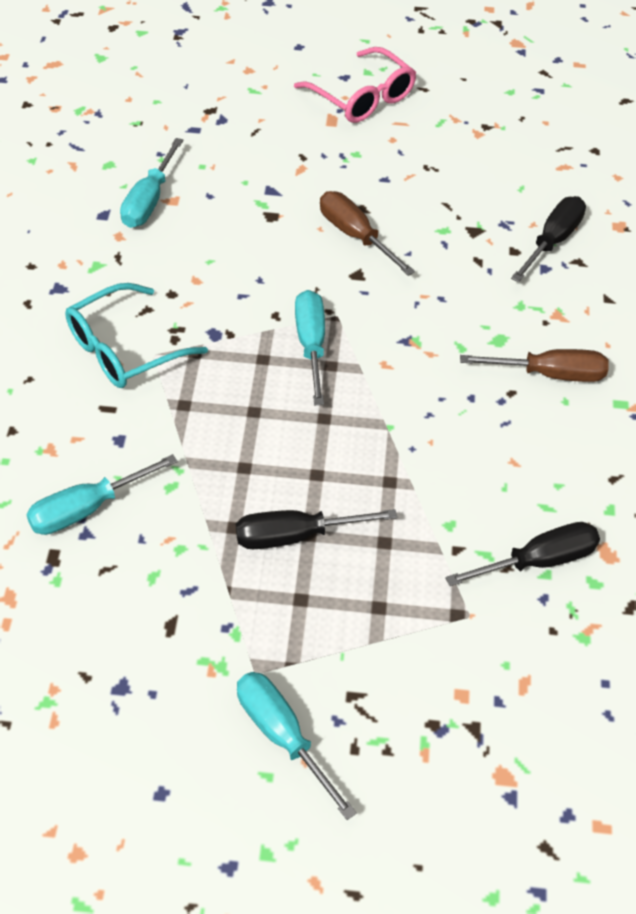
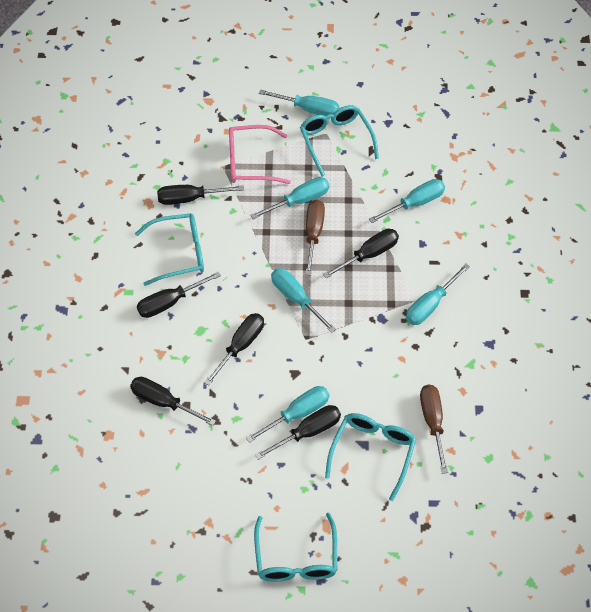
black screwdriver: [236,509,397,549] [445,522,600,586] [511,196,586,282] = 3 -> [130,377,216,426] [137,272,221,318] [157,185,244,205] [204,313,264,386] [255,405,341,460] [323,229,399,279] = 6
turquoise glasses: [65,283,208,388] = 1 -> [135,213,204,286] [254,513,337,582] [300,105,379,177] [325,413,416,501] = 4
turquoise screwdriver: [26,454,178,535] [120,138,183,228] [237,672,357,820] [295,290,325,405] = 4 -> [246,386,329,443] [250,177,330,219] [259,89,339,116] [271,268,336,333] [369,179,445,223] [406,264,470,325] = 6

